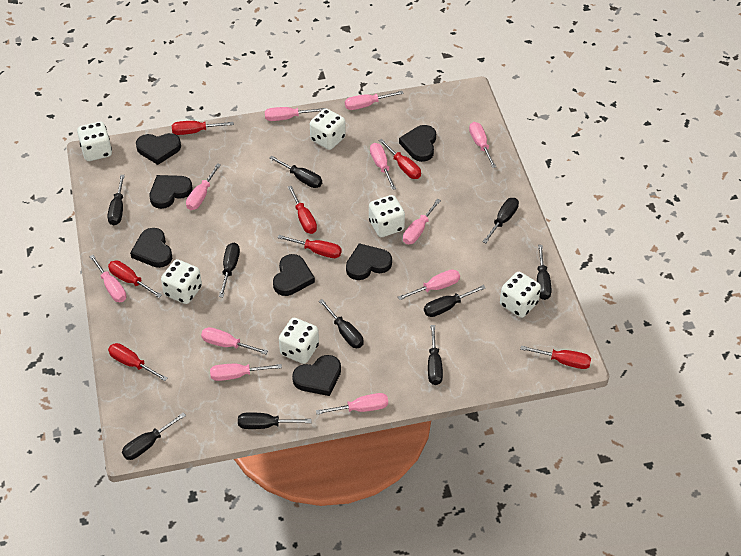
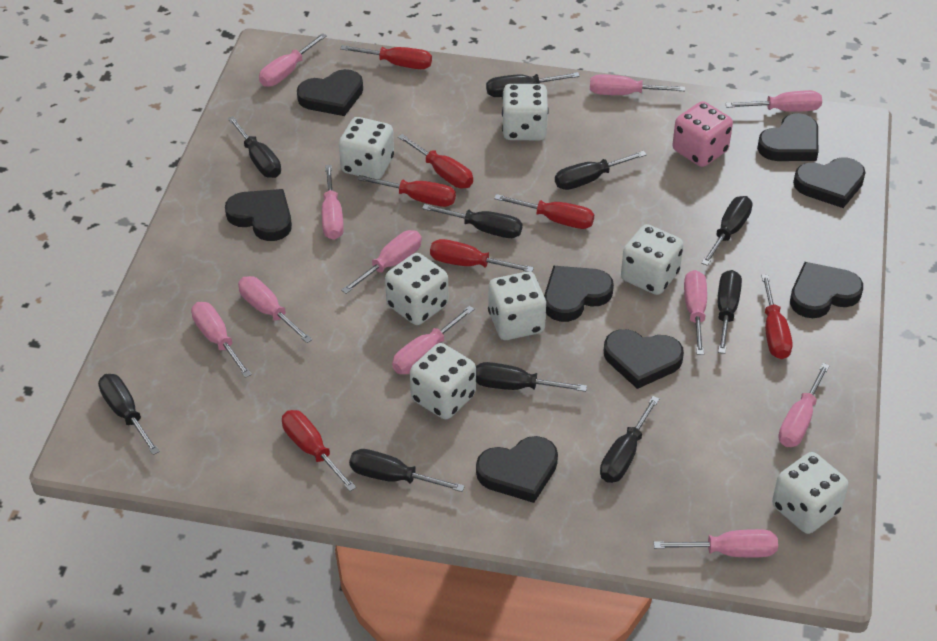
black heart: [130,228,172,268] [136,133,181,165] [150,175,193,209] [273,254,315,296] [292,355,341,396] [346,243,392,280] [399,125,436,162] = 7 -> [225,189,292,241] [297,69,363,116] [476,436,558,503] [544,266,614,322] [604,329,684,389] [757,113,818,161] [790,262,863,318] [793,158,866,208] = 8
pink dice: none = 0 -> [672,101,733,167] = 1
white dice: [77,122,112,161] [161,259,202,304] [279,318,319,364] [310,109,346,150] [369,195,405,237] [500,272,541,318] = 6 -> [339,117,394,180] [385,253,448,325] [410,343,476,419] [488,272,547,340] [502,84,549,140] [621,224,683,295] [772,452,848,534] = 7

